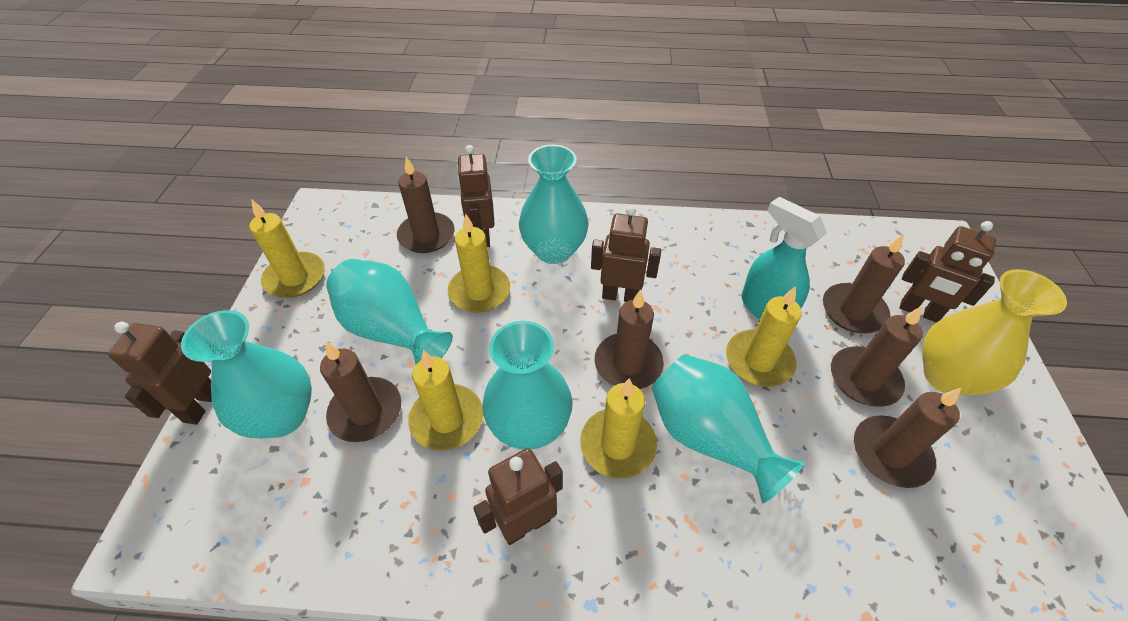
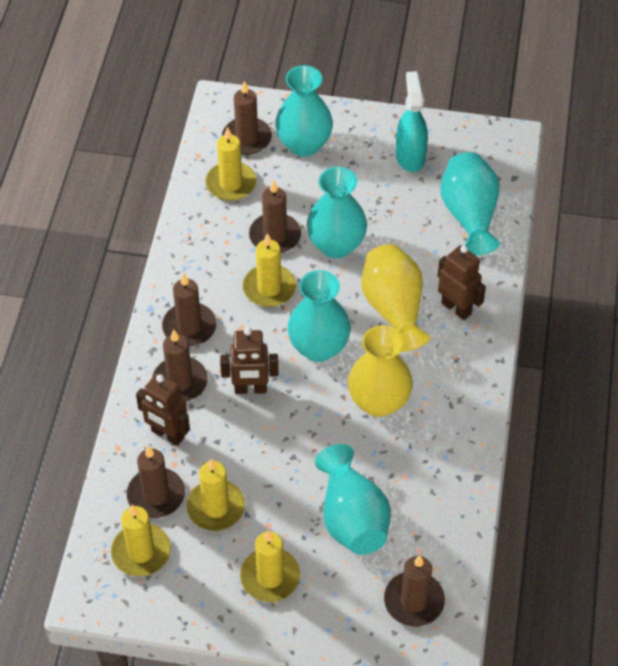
brown robot: [108,322,212,425] [457,145,495,247] [473,448,563,545] [591,206,661,302] [900,221,996,323] = 5 -> [136,373,190,446] [220,328,279,394] [438,245,486,320] = 3
yellow vase: [922,269,1067,396] = 1 -> [348,325,413,417] [361,244,430,352] = 2

